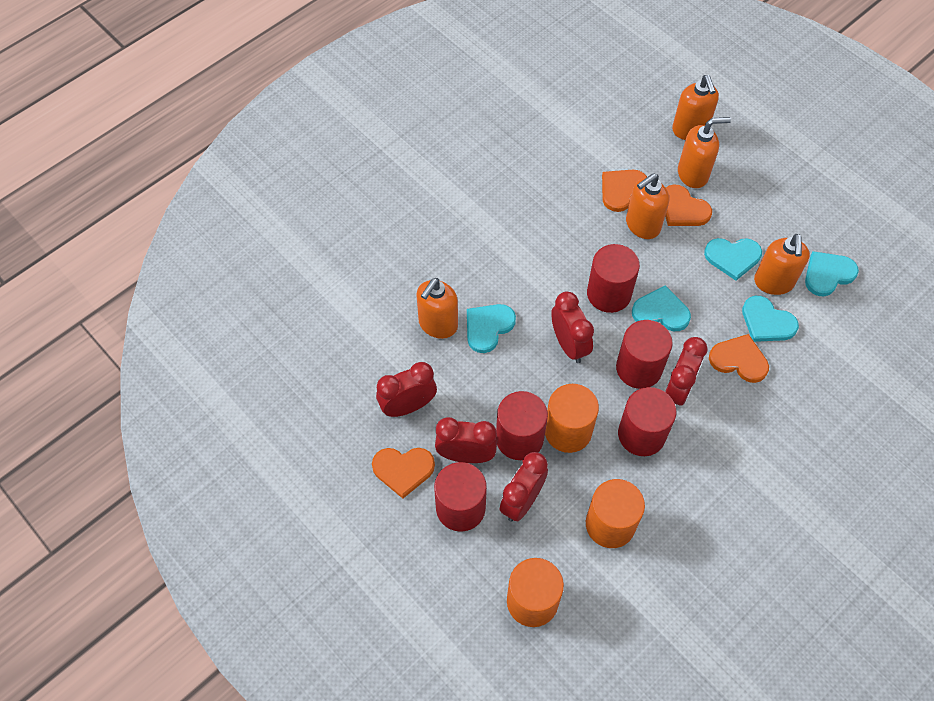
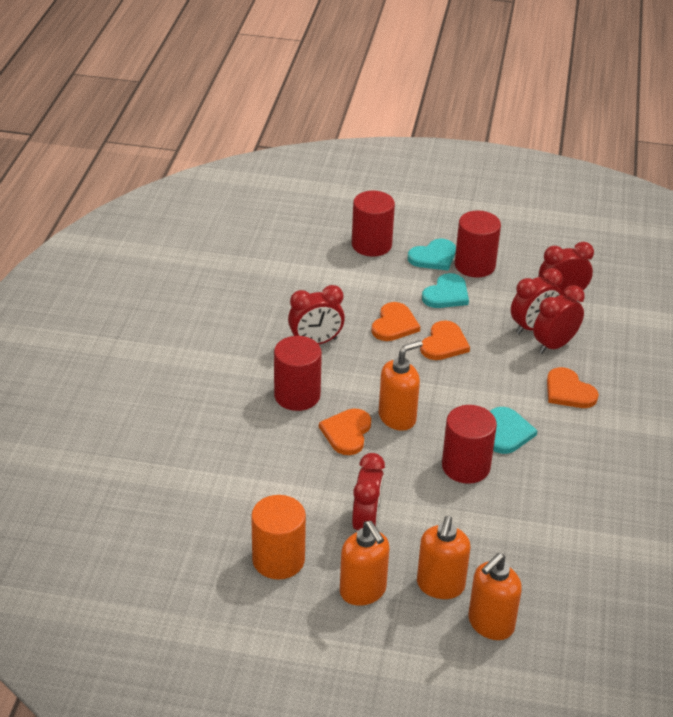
orange cylinder: [507,558,564,627] [545,384,599,453] [586,479,645,548] = 3 -> [251,495,306,579] = 1
orange soap dispenser: [416,278,458,339] [626,173,669,239] [672,75,719,140] [678,117,731,188] [754,234,810,295] = 5 -> [340,521,390,606] [379,340,423,431] [417,516,470,599] [468,553,522,640] = 4
red cylinder: [434,462,487,532] [496,391,548,460] [587,244,640,313] [616,320,673,389] [618,387,676,456] = 5 -> [274,336,322,411] [352,191,395,257] [442,405,497,484] [455,211,501,278] = 4
turquoise heart: [467,304,516,353] [632,285,691,331] [704,238,762,281] [742,296,799,342] [805,251,859,296] = 5 -> [408,239,456,271] [422,273,469,308] [490,407,538,454] = 3

